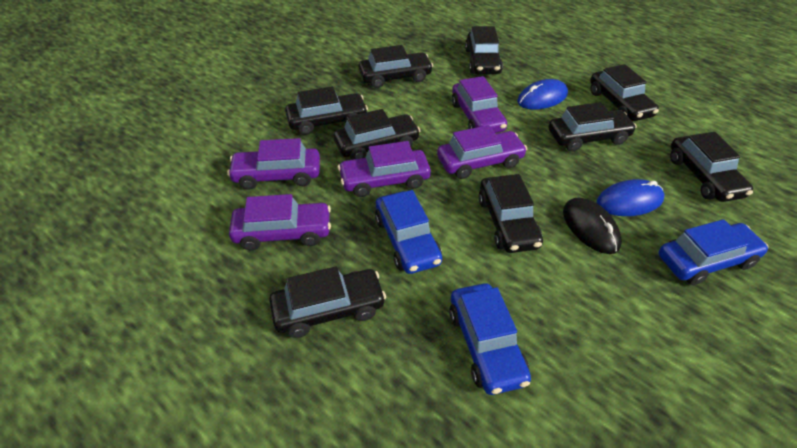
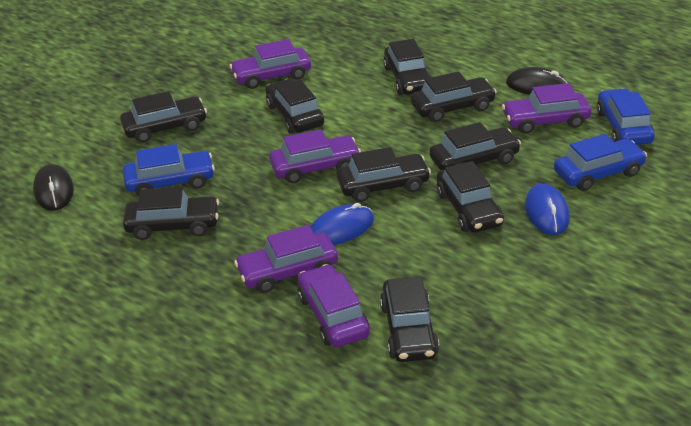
black mouse: [563,198,622,254] = 1 -> [33,164,74,211] [506,67,568,95] = 2

